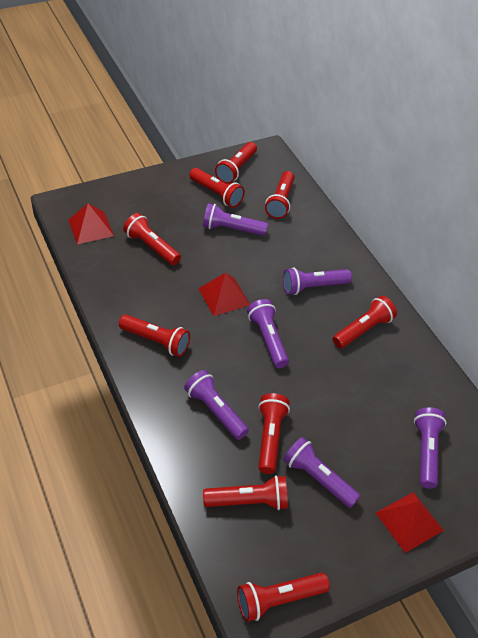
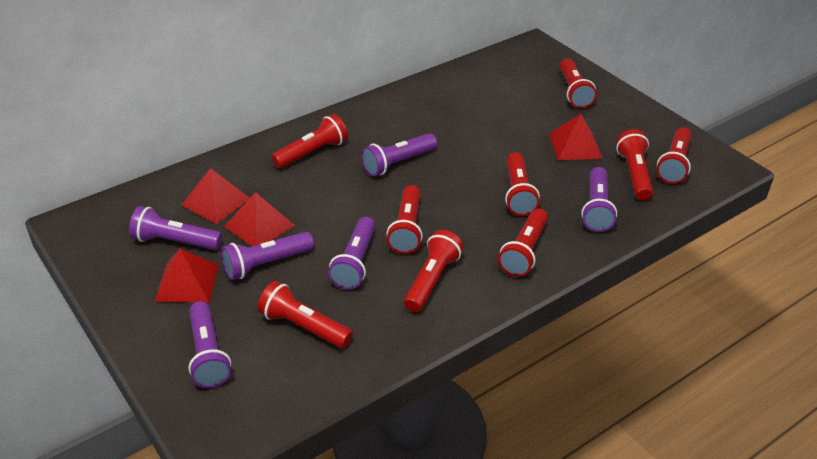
red pyramid: [68,204,114,244] [198,273,250,316] [376,492,444,553] = 3 -> [154,249,219,303] [181,168,250,224] [224,192,295,246] [549,114,603,160] = 4

